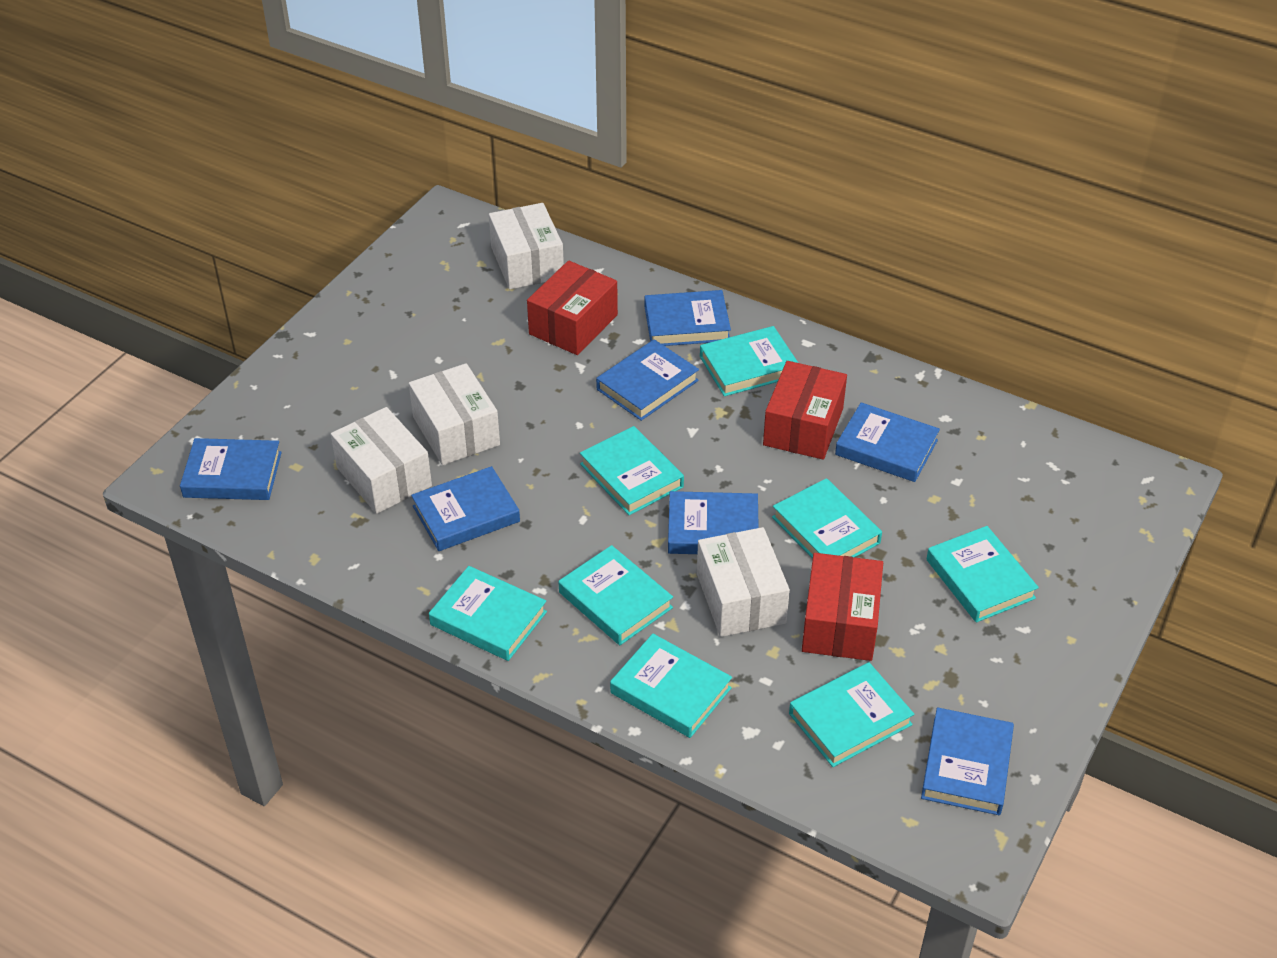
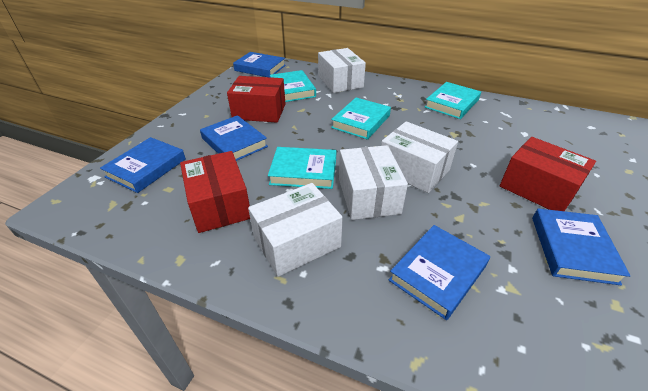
blue book: [180,438,282,500] [411,466,520,551] [596,339,699,421] [645,290,731,346] [668,491,759,554] [835,402,940,482] [921,707,1014,815] = 7 -> [100,137,186,193] [200,115,268,161] [233,52,286,77] [389,225,490,320] [532,208,630,285] = 5
turquoise book: [429,566,547,661] [559,545,673,645] [580,426,684,515] [610,634,732,738] [700,326,798,396] [772,478,882,558] [789,662,914,767] [927,526,1039,622] = 8 -> [268,147,336,189] [270,70,316,102] [331,98,391,140] [425,82,481,119] = 4

